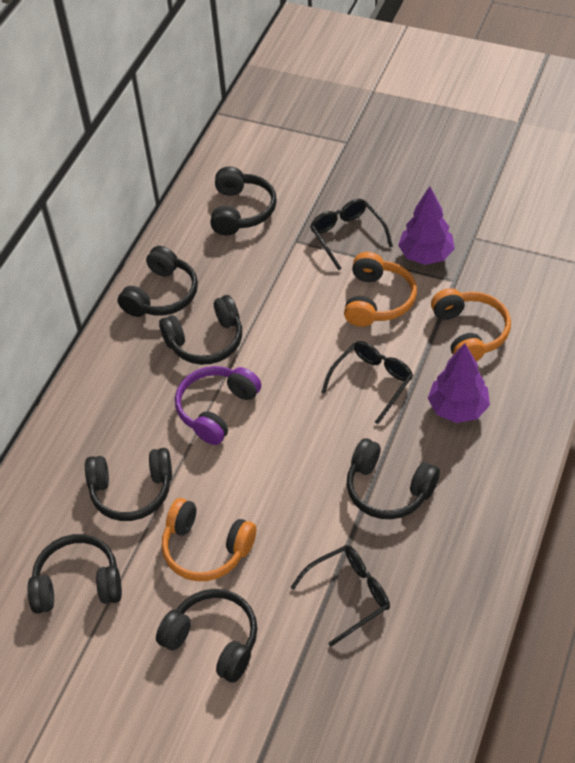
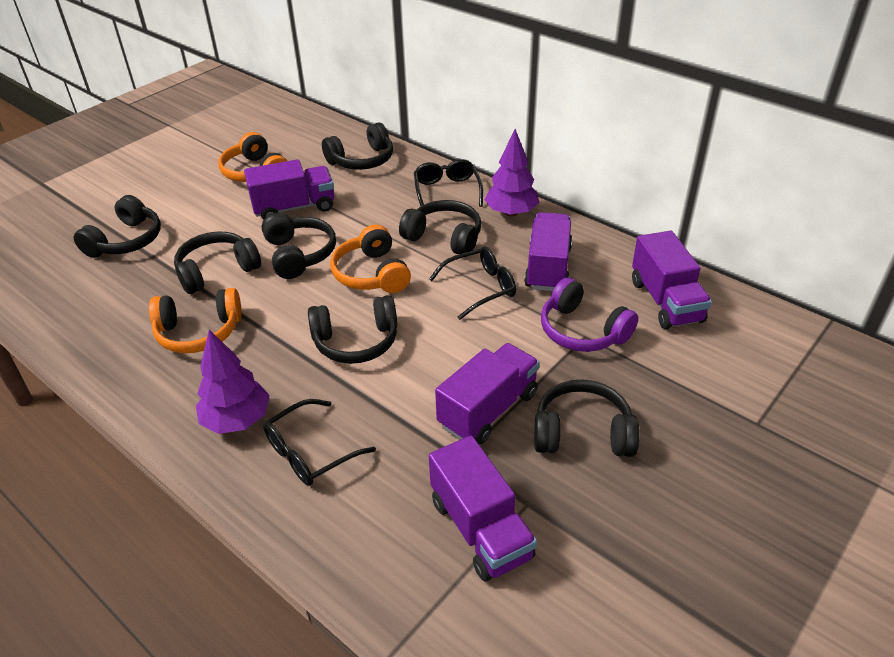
purple truck: none = 0 -> [244,159,334,220] [429,436,537,581] [435,343,540,445] [524,212,572,291] [632,231,712,329] = 5

